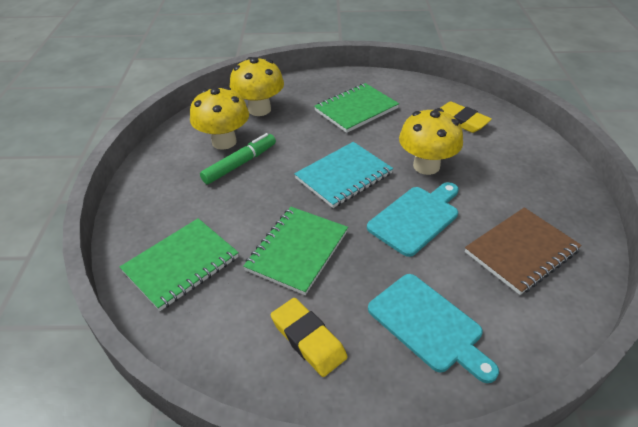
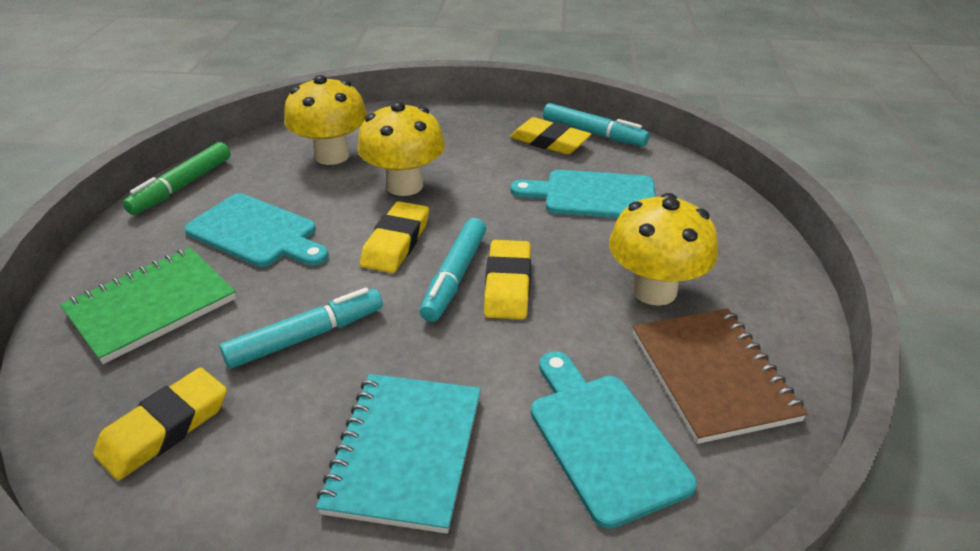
green notebook: [120,218,239,311] [243,207,348,295] [314,83,399,133] = 3 -> [60,247,236,364] = 1
turquoise cutting board: [367,182,459,257] [368,274,499,383] = 2 -> [184,193,329,267] [510,170,655,218] [531,352,697,529] = 3
turquoise marker: none = 0 -> [220,287,383,369] [420,218,486,322] [543,103,650,147] = 3
yellow eraser: [271,298,347,377] [441,102,492,133] = 2 -> [93,367,227,481] [360,201,429,273] [484,240,531,319] [510,117,591,155] = 4

